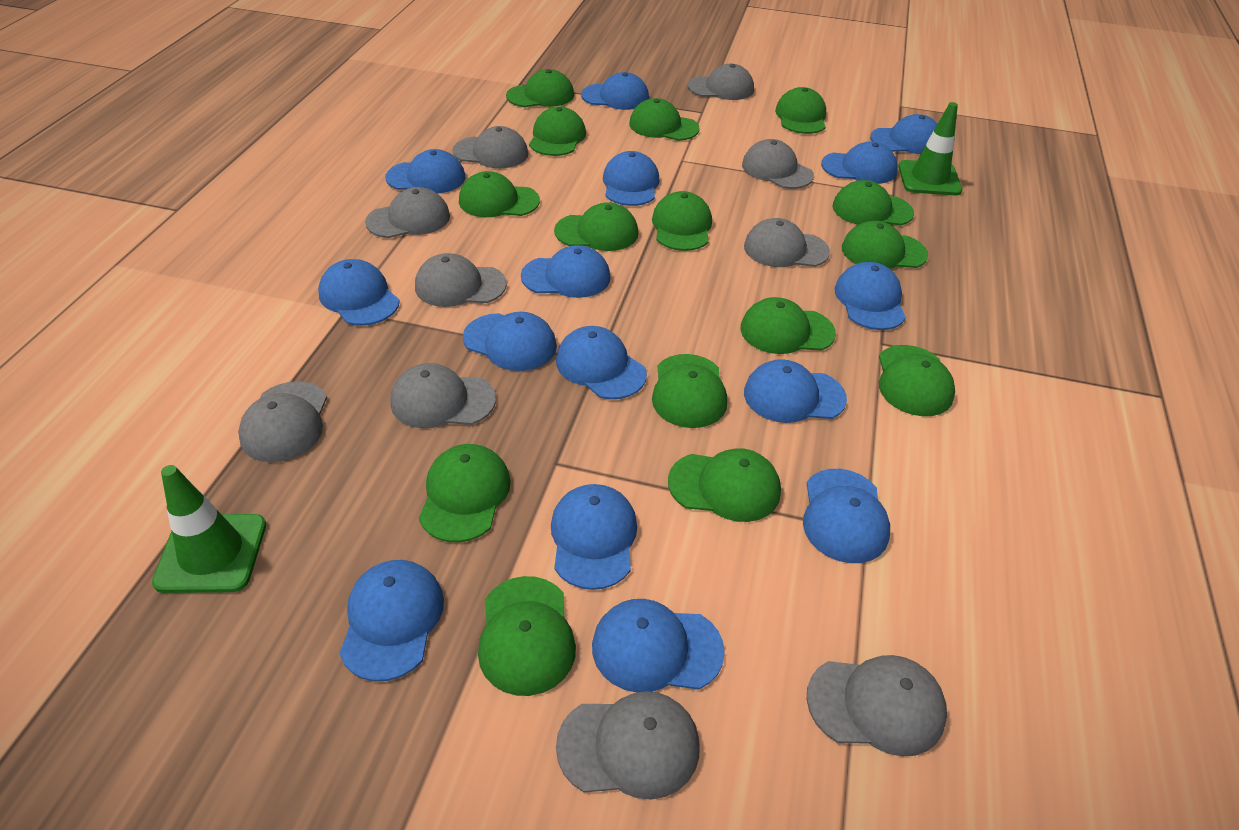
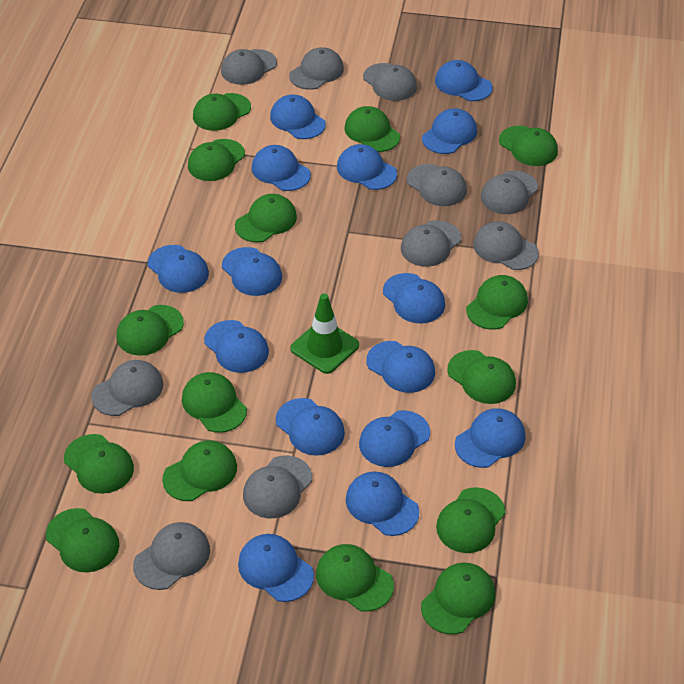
green traffic cone: [152,465,266,593] [898,102,962,195] = 2 -> [290,293,359,374] = 1

